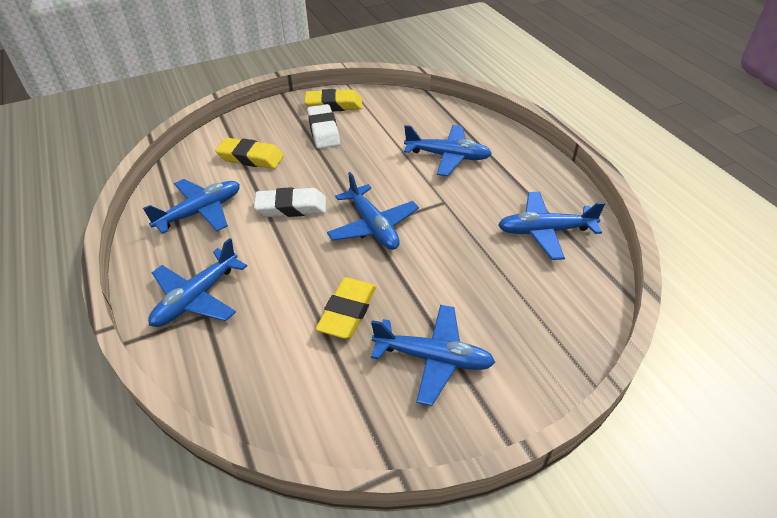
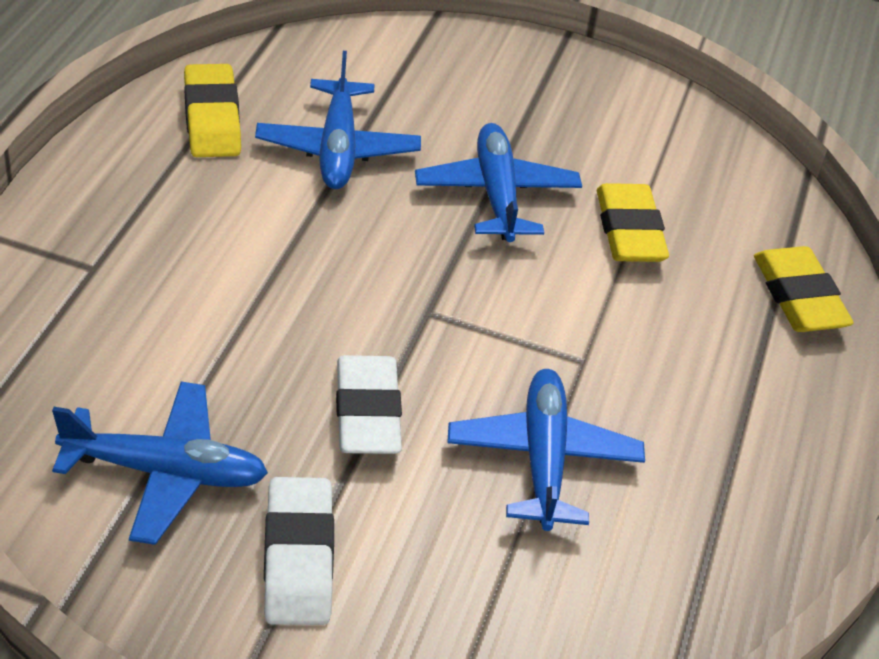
blue plane: [143,179,240,234] [148,238,247,327] [327,172,419,250] [371,305,495,406] [404,125,492,176] [498,192,605,260] = 6 -> [52,381,268,545] [255,51,421,189] [415,123,582,242] [447,369,645,531] = 4

